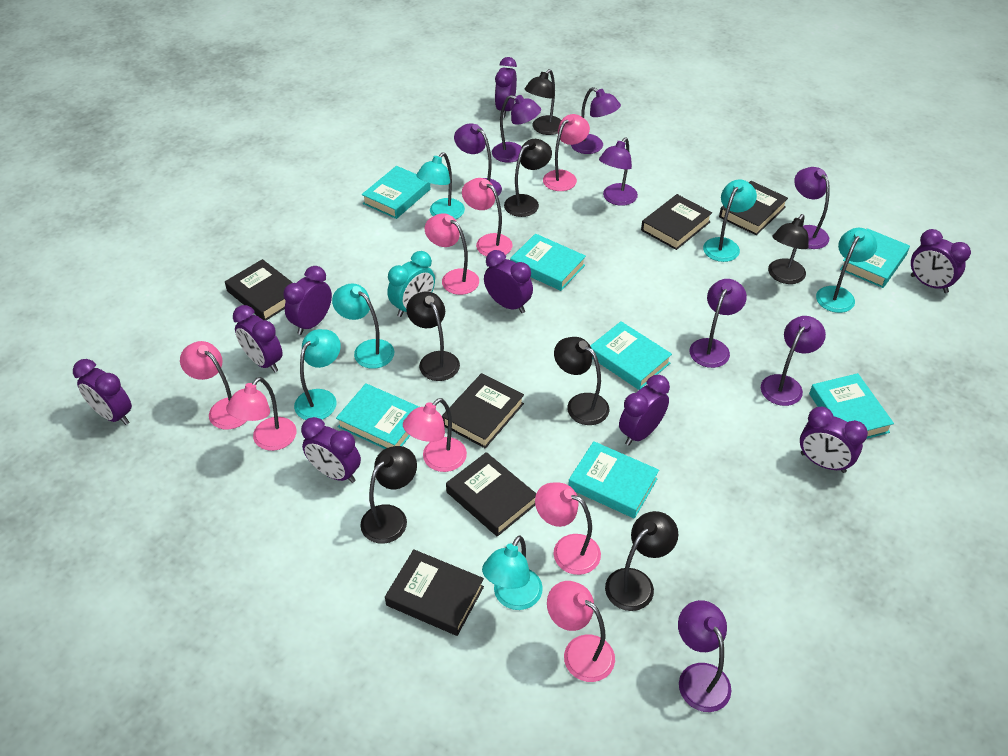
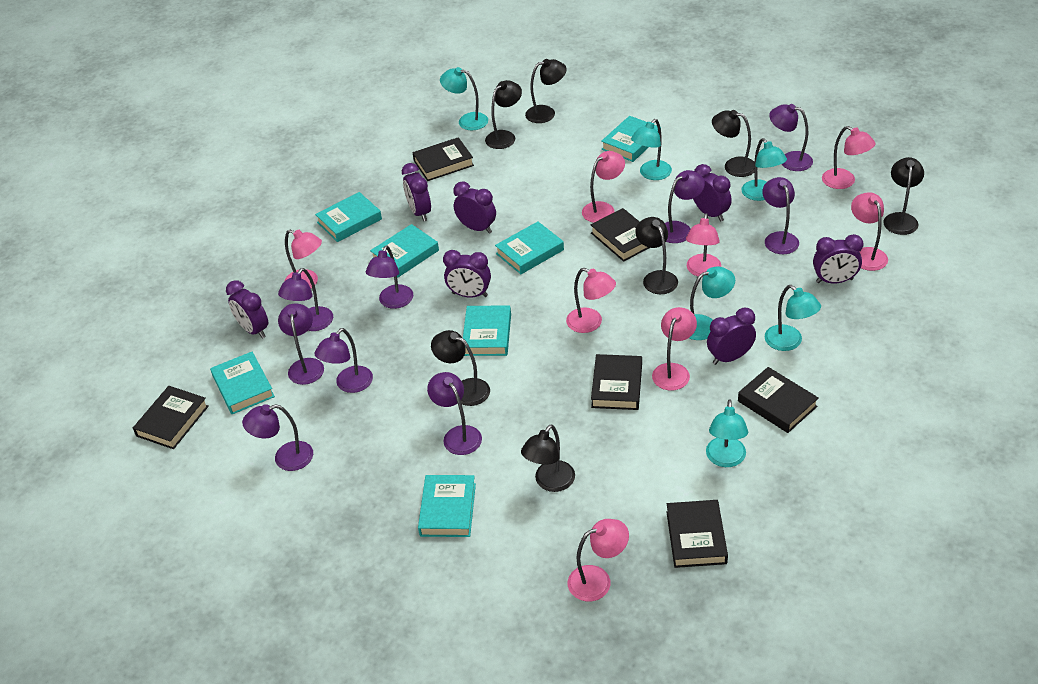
purple clock: [73,359,132,425] [233,305,283,372] [283,266,332,335] [301,417,361,483] [484,250,533,313] [495,57,517,118] [619,375,670,446] [800,407,868,473] [911,229,971,293] = 9 -> [226,280,268,339] [402,163,431,221] [443,250,491,297] [453,182,496,234] [693,164,731,222] [707,308,756,365] [813,234,864,283] = 7
purple lamp: [454,123,502,196] [492,95,541,163] [571,87,621,154] [599,137,638,206] [678,600,731,712] [690,279,747,368] [761,316,826,406] [794,167,830,249] = 8 -> [242,404,313,471] [278,268,333,331] [278,304,324,385] [314,328,373,393] [366,246,413,309] [427,372,482,455] [665,170,705,243] [762,177,799,254] [769,104,813,171] = 9
turquoise clock: [387,251,435,317] = 1 -> none = 0

